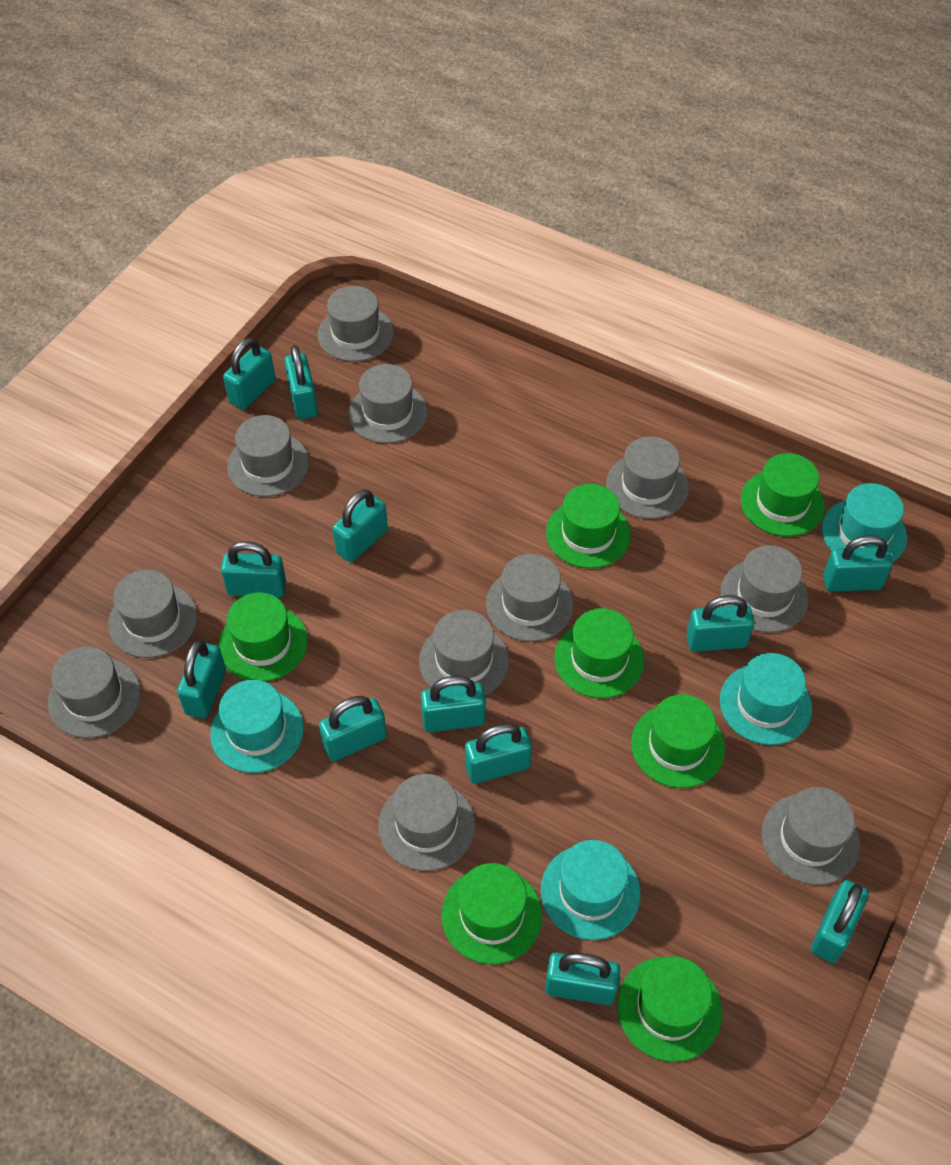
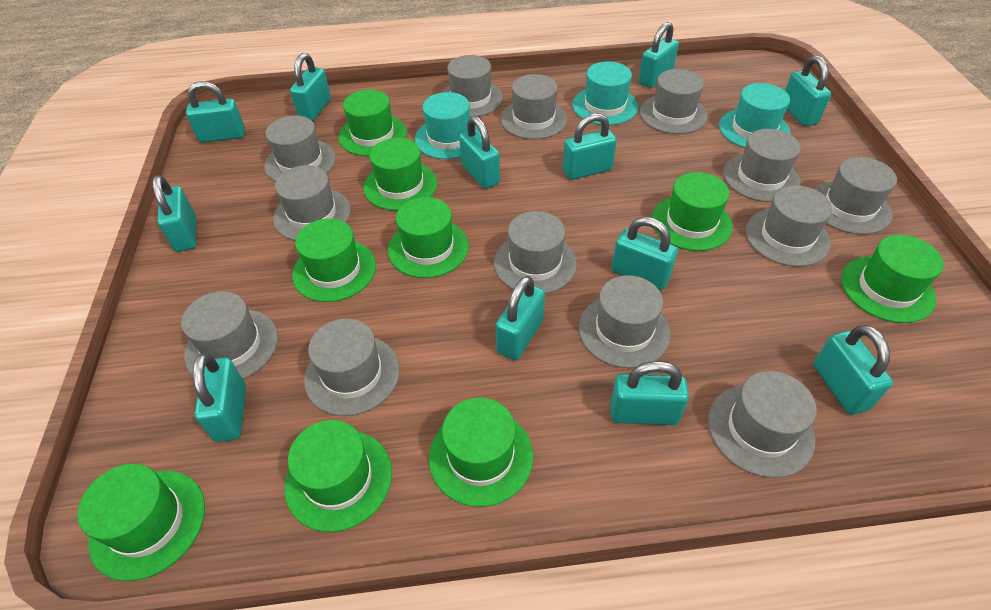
green hat: [218,592,308,682] [442,863,542,964] [546,484,631,568] [554,608,644,698] [617,956,722,1062] [631,694,725,788] [741,453,825,537] = 7 -> [78,464,205,581] [285,420,392,532] [292,218,376,302] [339,90,407,156] [364,138,437,211] [388,197,469,278] [429,397,533,507] [652,172,733,251] [841,235,944,323] = 9
grey hat: [48,646,140,738] [108,570,197,658] [227,415,309,497] [318,286,394,362] [348,364,428,443] [378,774,475,871] [419,610,509,695] [486,554,574,642] [606,436,689,519] [721,545,809,633] [762,787,860,885] = 11 -> [181,291,278,379] [264,115,336,182] [273,165,351,241] [304,318,400,416] [441,55,503,117] [494,211,577,294] [501,74,567,139] [579,275,671,368] [640,69,708,134] [708,371,817,478] [723,129,801,202] [746,186,833,267] [814,157,897,235] = 13
turquoise hat: [210,680,304,773] [541,840,641,940] [720,653,812,745] [821,483,907,562] = 4 -> [415,92,479,159] [572,61,638,125] [719,83,791,148] = 3

